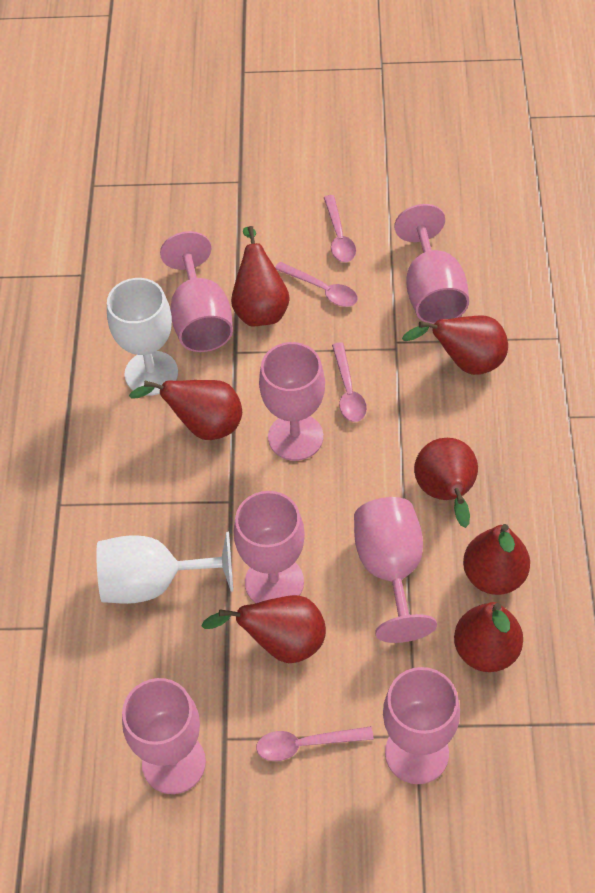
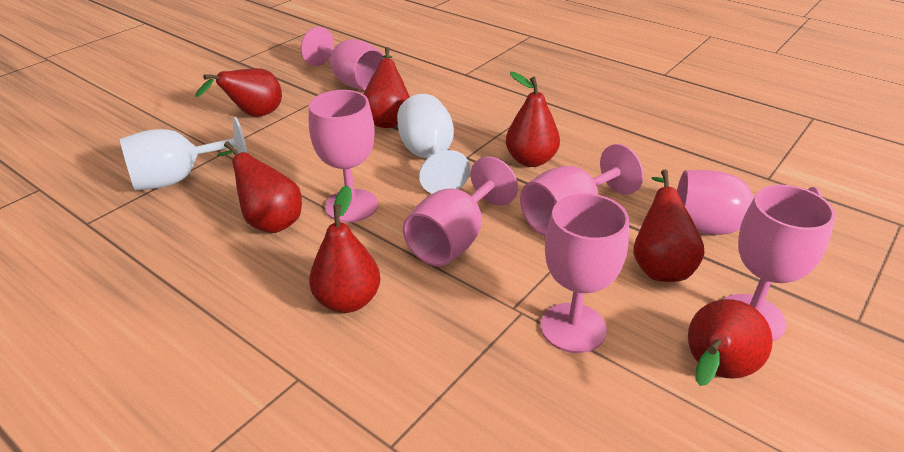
pink spoon: [256,726,374,761] [275,262,358,307] [324,195,356,262] [332,343,367,422] = 4 -> none = 0

